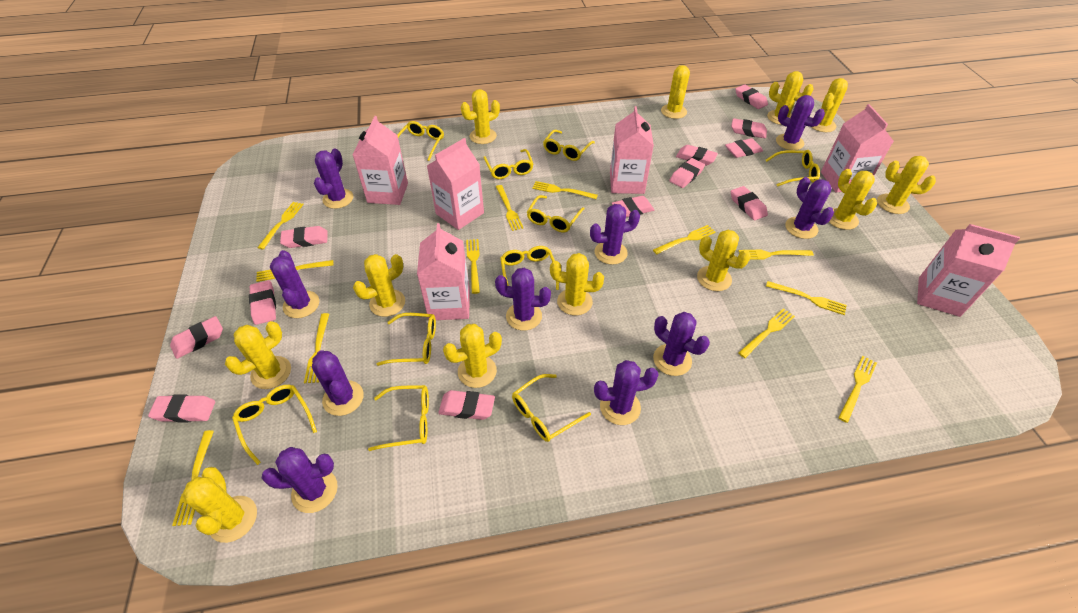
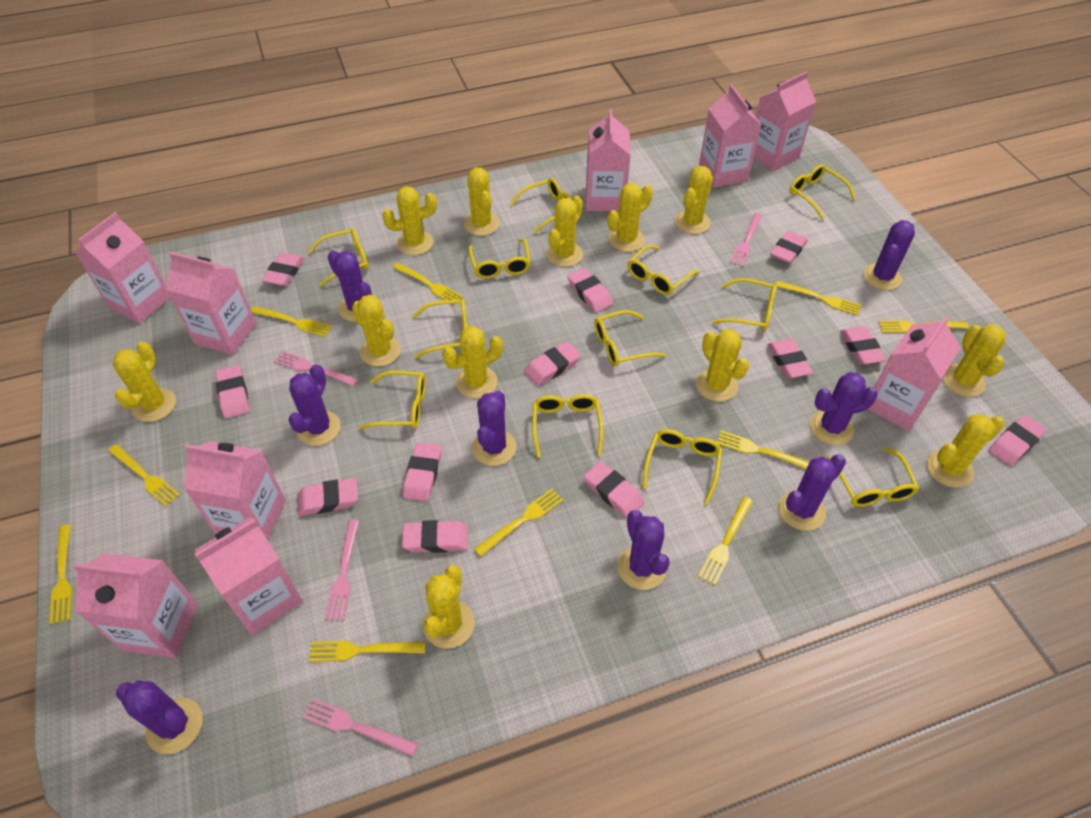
pink carton: [352,116,408,205] [417,223,470,320] [427,138,484,230] [610,106,654,194] [821,104,893,192] [917,224,1020,317] = 6 -> [72,553,198,658] [75,212,170,324] [166,252,256,355] [184,441,286,540] [195,517,303,635] [586,109,631,212] [699,84,761,188] [754,71,816,171] [868,315,961,431] = 9
pink fork: none = 0 -> [274,351,358,386] [302,698,418,756] [325,520,359,620] [730,213,762,266] = 4
purple cactus: [262,447,338,513] [270,250,319,318] [312,350,364,416] [314,148,353,209] [495,268,551,331] [590,204,640,265] [594,360,659,425] [653,312,710,376] [776,95,825,150] [785,177,834,239] = 10 -> [116,680,203,754] [288,364,341,446] [328,250,372,322] [472,391,516,466] [618,510,670,590] [778,454,846,531] [810,372,878,445] [863,220,915,290] = 8
yellow fork: [172,430,214,526] [256,260,334,282] [257,202,304,249] [304,313,329,383] [466,239,480,294] [496,185,523,231] [532,181,598,199] [653,225,715,254] [738,308,795,358] [739,250,814,260] [766,281,847,315] [838,356,877,423] = 12 -> [49,524,72,625] [108,444,180,507] [251,306,332,337] [309,641,425,662] [393,263,463,305] [474,489,563,557] [698,497,753,585] [717,430,809,469] [776,281,861,316] [878,320,969,333] = 10
yellow glasses: [232,385,317,465] [368,385,429,451] [377,313,436,366] [398,121,444,161] [483,149,533,179] [500,246,559,290] [512,374,591,442] [527,195,585,233] [543,129,595,161] [766,150,820,187] = 10 -> [308,228,368,286] [359,371,426,429] [413,299,467,358] [468,239,531,279] [510,178,572,233] [532,394,603,458] [594,310,666,366] [628,245,700,295] [643,429,722,505] [712,278,777,331] [789,164,856,220] [827,447,919,507] = 12

